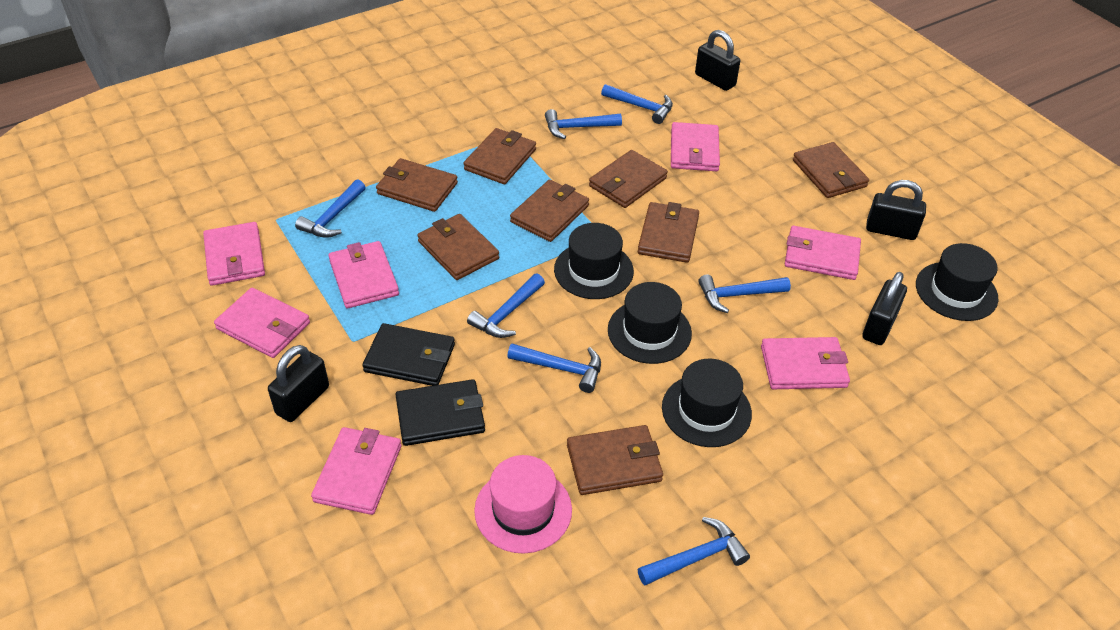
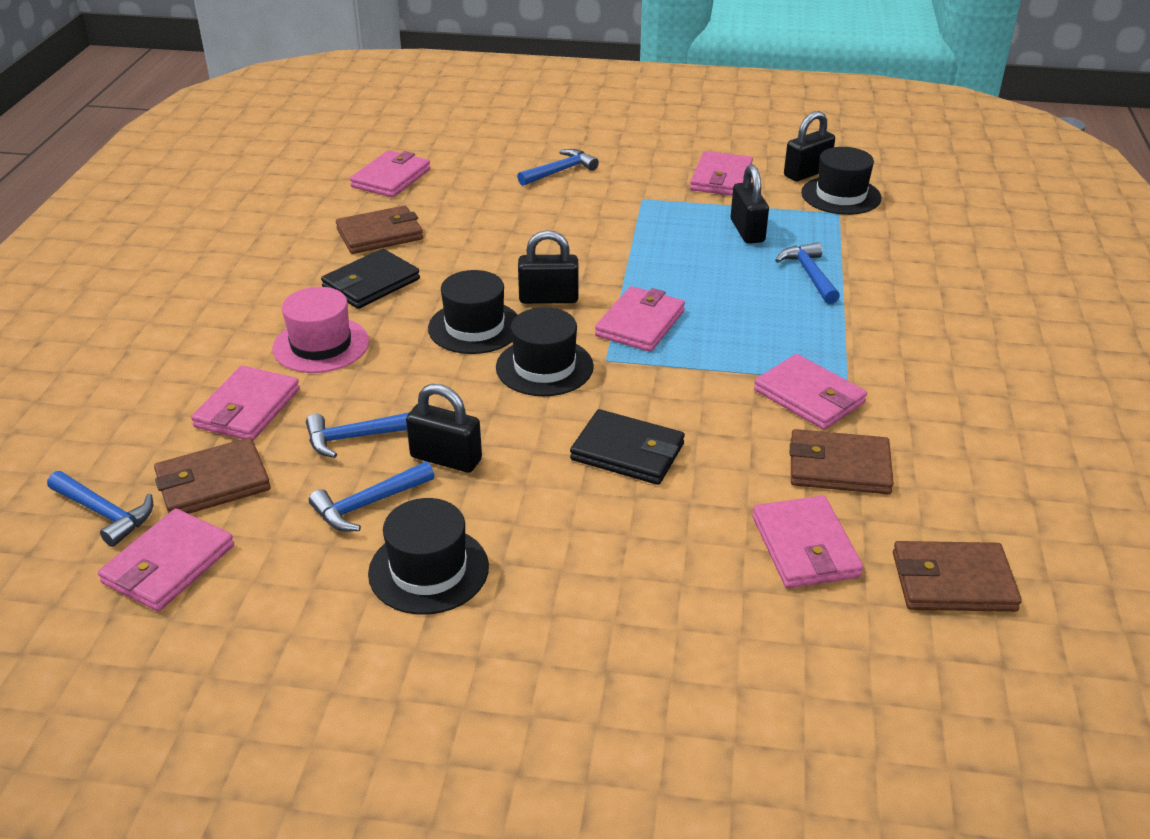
blue hammer: [295,179,366,238] [467,274,545,338] [507,344,601,393] [545,109,622,139] [601,84,673,124] [638,517,750,586] [698,274,791,313] = 7 -> [47,471,153,547] [306,412,410,458] [309,461,434,532] [517,149,599,186] [775,242,840,304] = 5
brown wallet: [376,158,458,212] [417,214,499,280] [464,128,536,184] [510,180,589,242] [567,425,663,495] [589,150,668,208] [638,202,699,263] [793,142,869,198] = 8 -> [154,438,271,514] [336,205,423,254] [790,429,894,494] [893,541,1022,612] = 4

